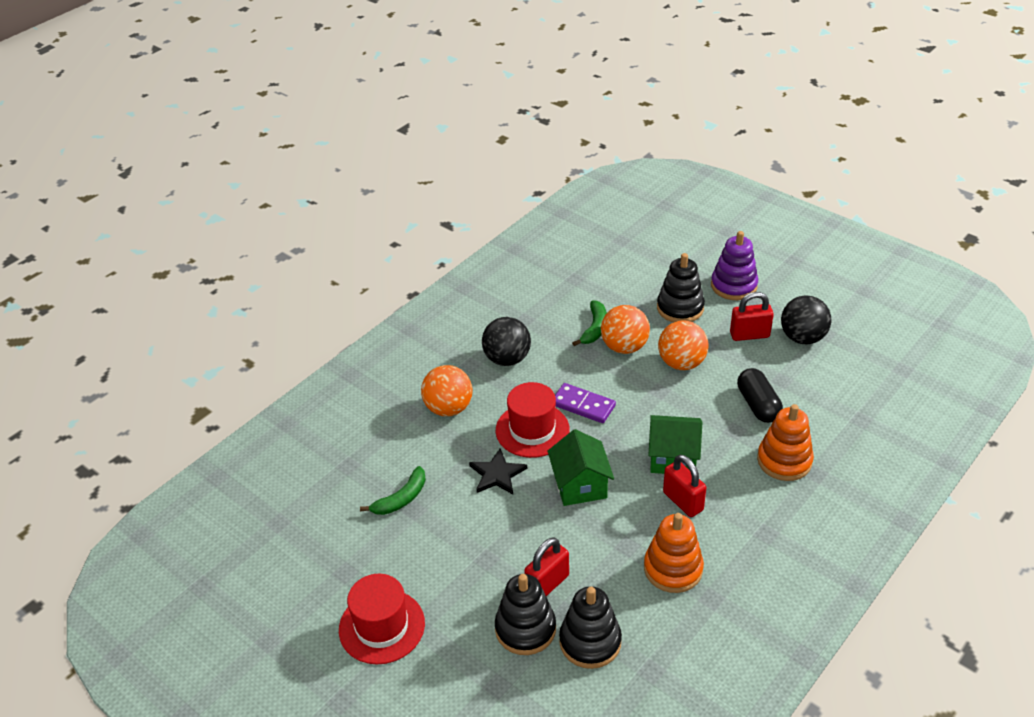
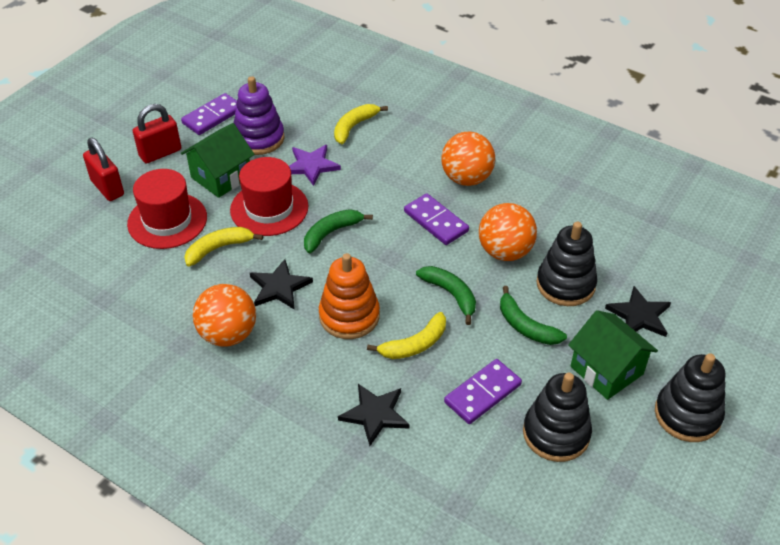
black ball: [482,317,531,366] [781,295,831,344] = 2 -> none = 0
black capsule: [737,368,783,423] = 1 -> none = 0
black star: [469,448,527,494] = 1 -> [250,259,313,310] [338,384,410,446] [605,286,671,337] = 3
green banana: [360,466,426,515] [572,301,607,346] = 2 -> [304,209,373,253] [416,266,476,325] [500,286,567,345] = 3
orange stacking toy: [644,513,704,593] [757,404,814,481] = 2 -> [319,253,380,339] = 1
purple domino: [555,383,616,423] = 1 -> [181,93,237,135] [404,193,469,245] [444,359,522,424] = 3
purple star: none = 0 -> [289,145,341,186] = 1
red padlock: [524,537,569,596] [663,455,706,517] [730,292,774,341] = 3 -> [83,138,124,201] [133,104,181,163] = 2
yellow banana: none = 0 -> [185,227,263,266] [334,104,388,144] [367,312,446,359] = 3

